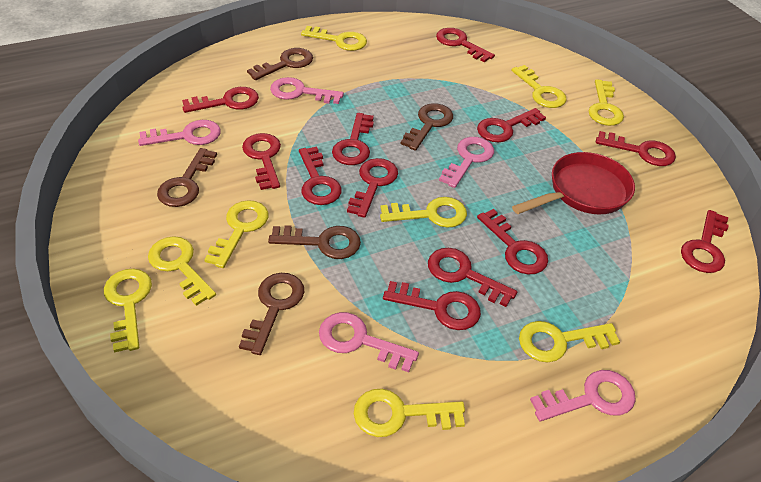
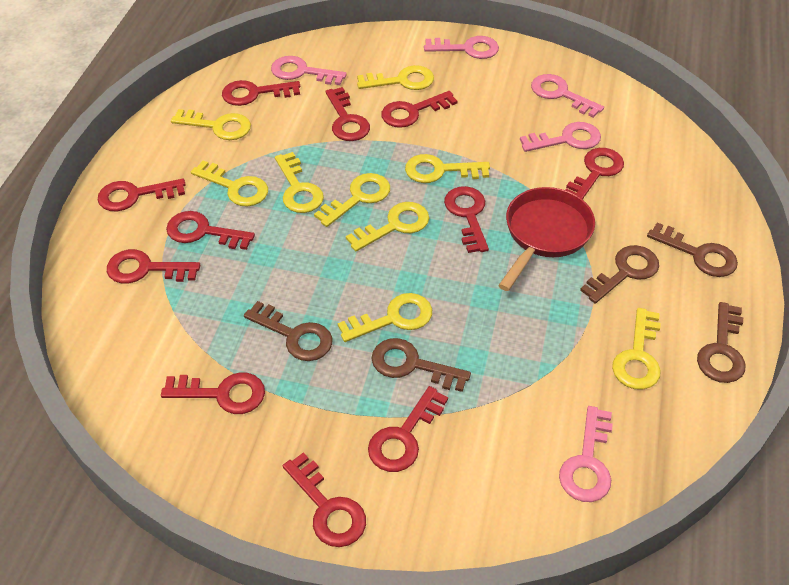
red key: [182,87,259,113] [242,133,281,190] [299,146,342,205] [332,113,374,165] [347,158,398,218] [383,281,481,330] [428,248,517,307] [436,28,495,62] [477,108,546,142] [477,209,548,274] [596,131,676,166] [681,210,729,273] = 12 -> [98,179,186,211] [107,249,200,284] [161,373,265,414] [166,211,255,250] [222,80,300,106] [283,453,366,547] [326,87,370,141] [368,386,448,472] [381,91,457,128] [444,186,489,253] [565,148,624,200] = 11

